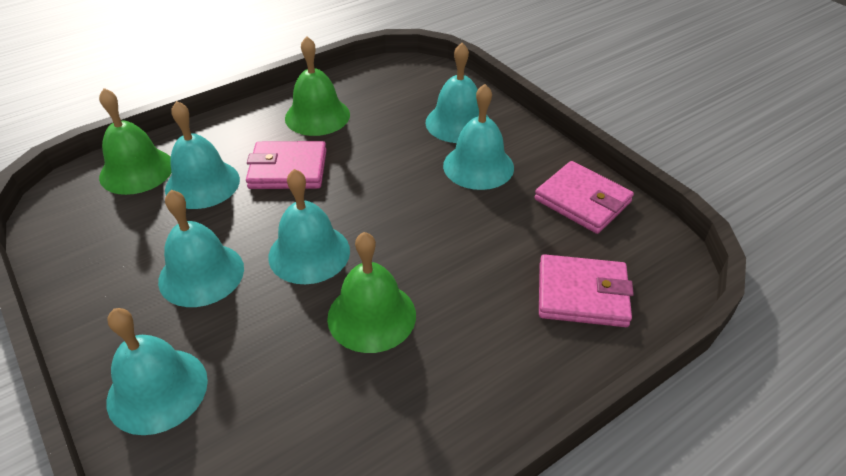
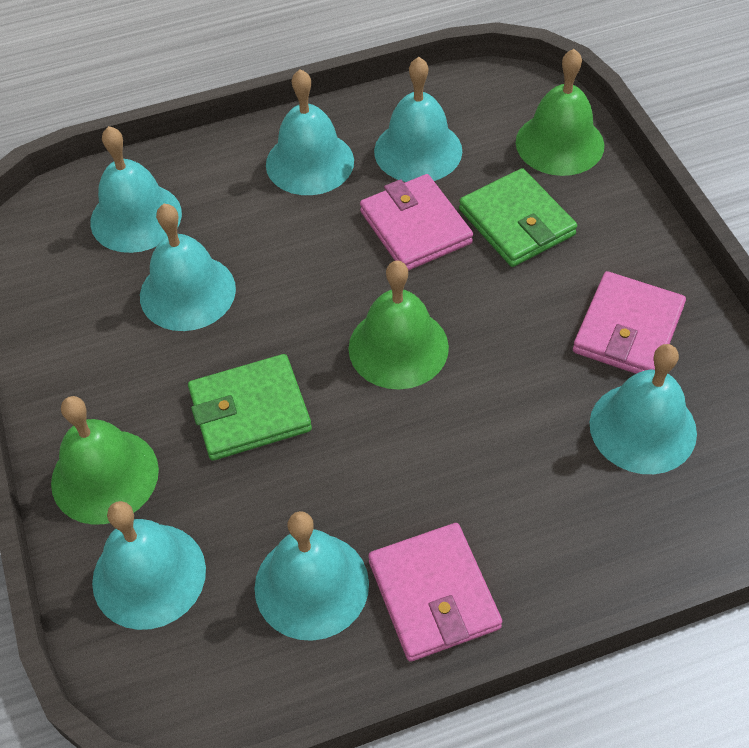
green wallet: none = 0 -> [188,354,312,461] [459,168,577,267] = 2
turquoise bell: [106,308,208,435] [158,190,244,307] [165,101,240,209] [268,169,350,284] [425,43,489,143] [443,84,514,190] = 6 -> [90,126,182,253] [92,501,206,630] [140,204,236,331] [254,511,369,641] [266,69,354,195] [374,57,462,182] [590,344,697,474] = 7

